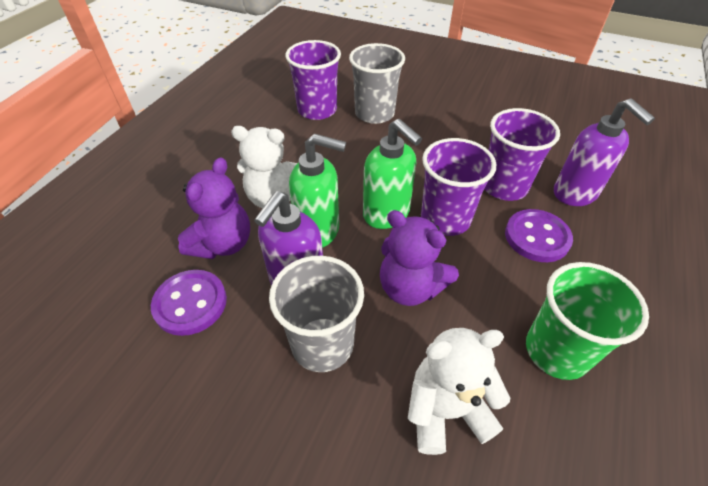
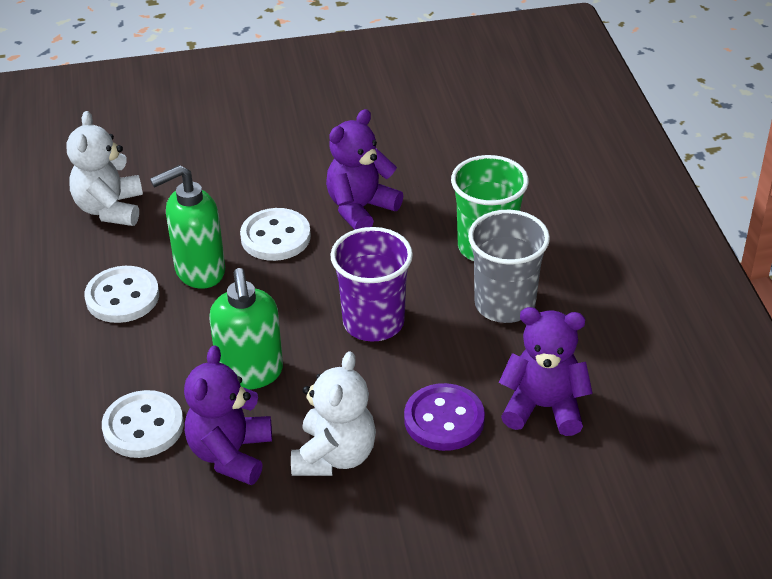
grey cup: [269,256,364,372] [349,43,405,124] = 2 -> [468,210,550,323] = 1
purple button: [151,270,227,336] [505,209,573,262] = 2 -> [404,383,485,451] = 1
purple cup: [285,40,341,120] [421,138,496,236] [484,108,560,201] = 3 -> [331,227,413,342] = 1
purple soap dispenser: [254,191,323,286] [554,98,655,206] = 2 -> none = 0
purple teddy bear: [178,157,250,259] [380,210,459,306] = 2 -> [184,345,272,485] [326,109,403,230] [499,307,593,436] = 3
white button: none = 0 -> [84,266,159,323] [102,390,184,458] [240,208,311,261] = 3

